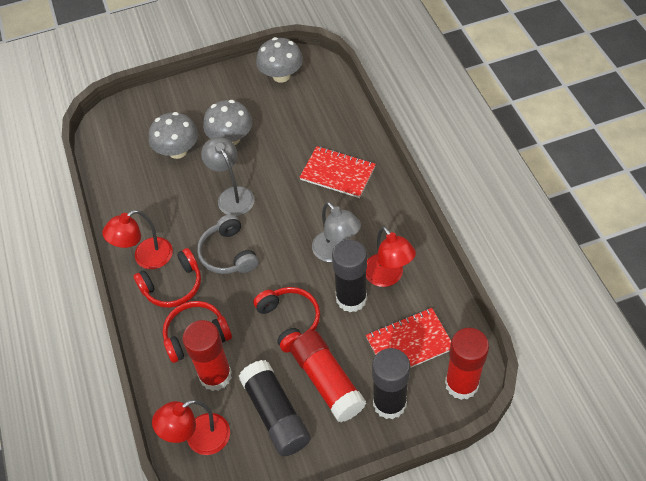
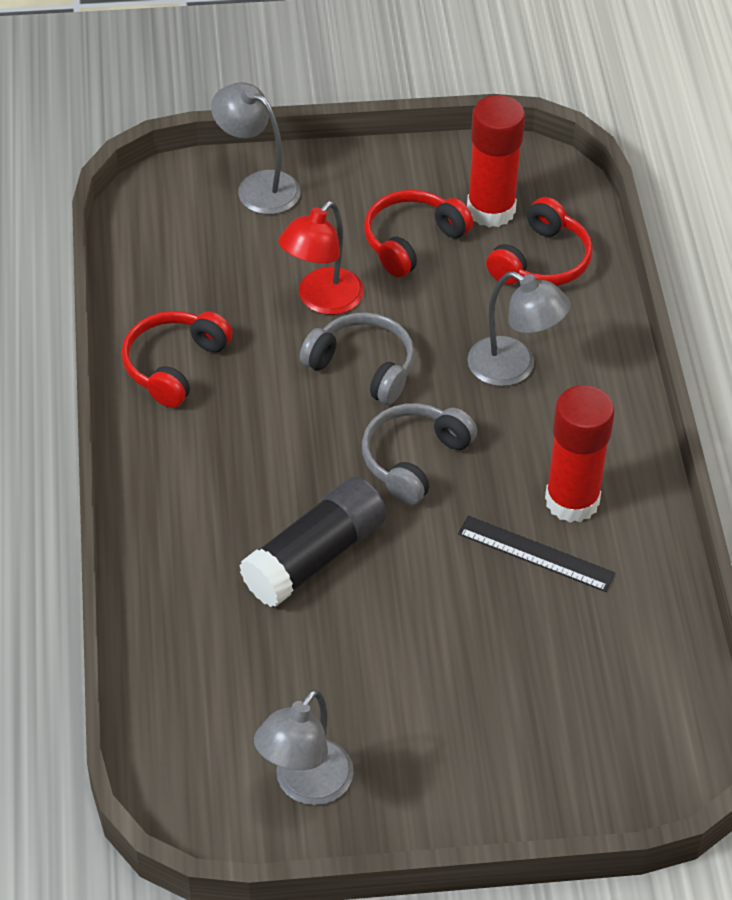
black glue stick: [239,360,311,456] [332,240,367,312] [372,348,410,419] = 3 -> [239,476,387,607] = 1
black ruler: none = 0 -> [458,515,616,592] = 1
grey headphones: [197,214,258,274] = 1 -> [300,312,415,405] [362,403,477,505] = 2
grey lamp: [201,137,255,216] [312,202,361,262] = 2 -> [211,82,301,214] [254,689,354,805] [467,271,571,386] = 3
grey mushroom: [149,112,198,159] [203,100,252,145] [256,37,303,83] = 3 -> none = 0
red glue stick: [182,320,232,391] [290,330,366,422] [445,328,489,400] = 3 -> [467,95,525,227] [545,385,615,523] = 2
red lamp: [102,210,173,269] [152,400,230,455] [366,227,416,287] = 3 -> [278,201,364,315] = 1
red notebook: [299,146,376,198] [366,308,451,368] = 2 -> none = 0

